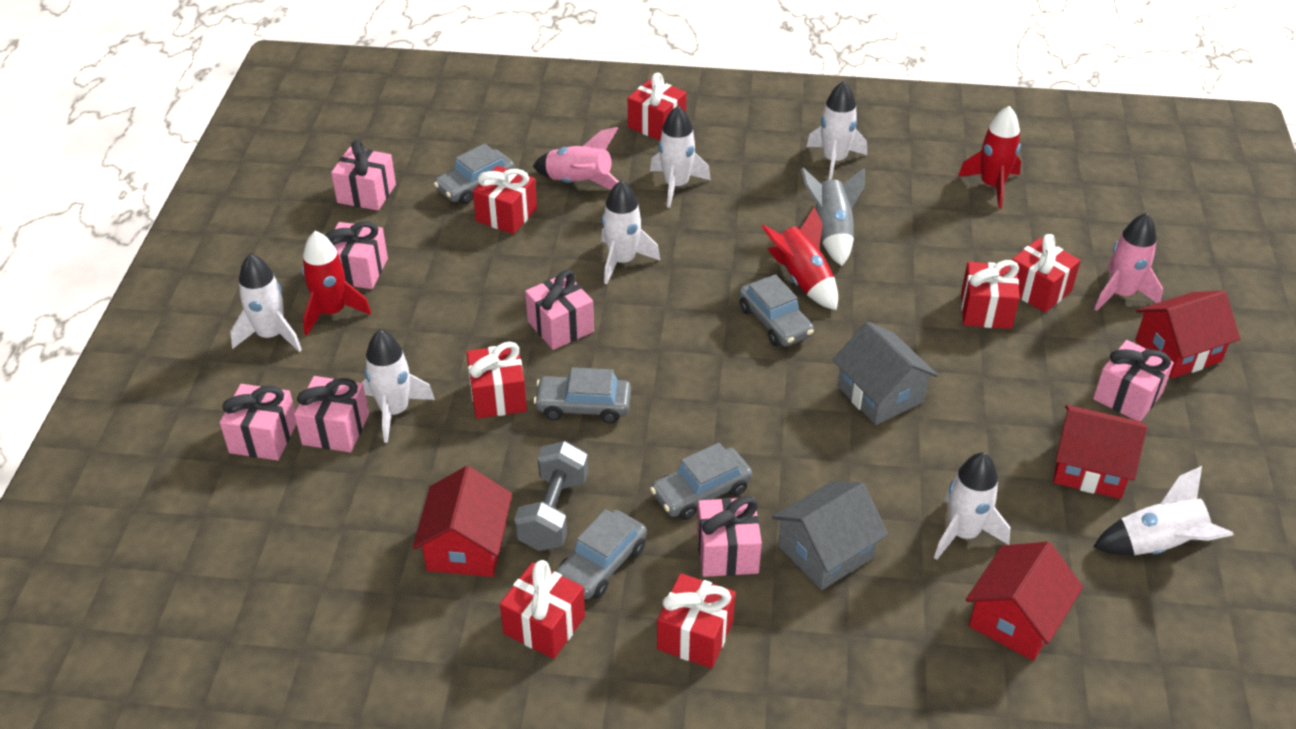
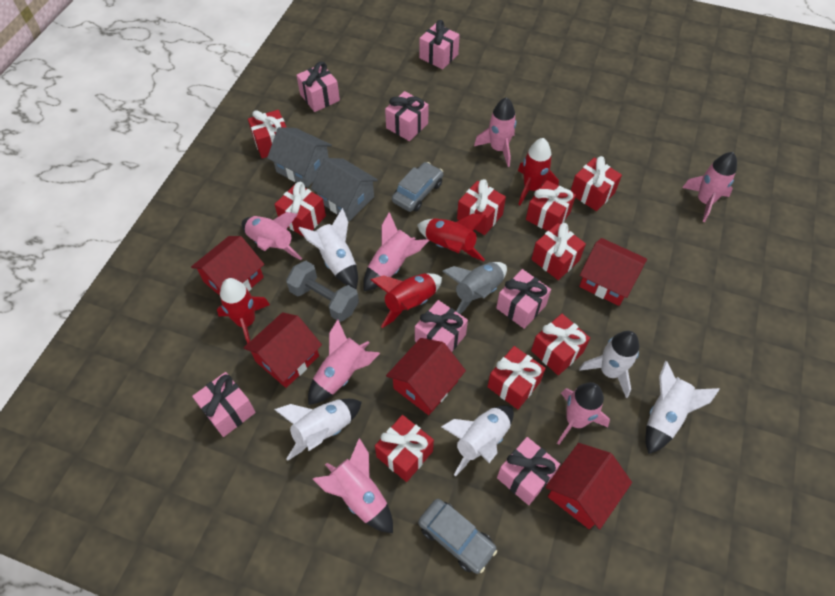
grey car: [434,144,515,205] [533,367,631,423] [556,509,647,599] [650,443,753,520] [739,274,814,346] = 5 -> [392,162,443,212] [418,499,497,574] = 2
pink rocket: [533,127,619,189] [1095,213,1163,311] = 2 -> [241,212,302,260] [308,319,380,405] [313,438,393,533] [363,212,429,291] [474,97,516,167] [557,382,610,445] [682,152,737,222] = 7
red gift: [467,342,527,419] [473,166,537,234] [500,560,585,659] [628,73,686,141] [657,573,735,668] [961,260,1020,329] [1012,234,1081,313] = 7 -> [248,110,287,158] [274,182,326,237] [375,415,434,482] [457,179,506,235] [487,346,546,409] [526,180,576,231] [531,223,586,280] [531,314,590,375] [571,156,622,211] = 9
red house: [412,466,512,577] [966,542,1083,661] [1053,405,1147,499] [1135,291,1240,378] = 4 -> [191,236,264,295] [244,312,322,388] [386,338,466,415] [546,443,632,529] [579,238,647,306] = 5
red rocket: [302,231,371,335] [761,207,838,310] [958,106,1021,208] = 3 -> [217,278,270,344] [371,273,442,328] [417,214,486,261] [518,138,559,205] = 4
white rocket: [230,254,302,352] [362,330,435,443] [601,180,660,284] [650,106,711,208] [807,81,867,180] [934,452,1010,560] [1093,466,1234,555] = 7 -> [274,399,362,461] [299,208,358,289] [441,405,514,476] [579,331,639,398] [645,361,720,454] = 5

